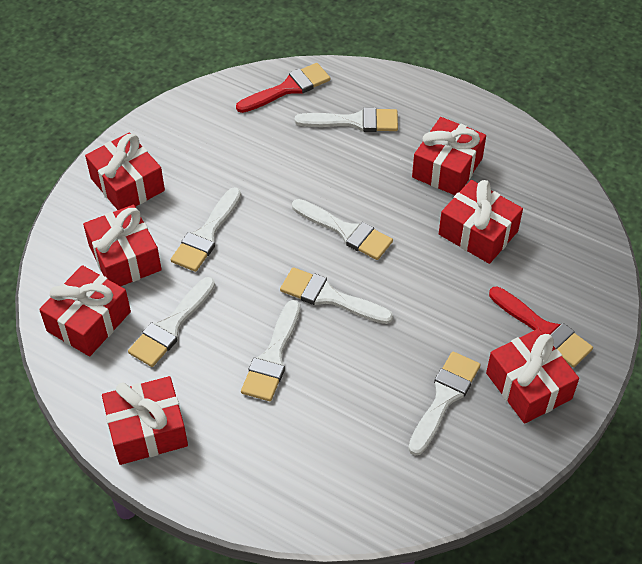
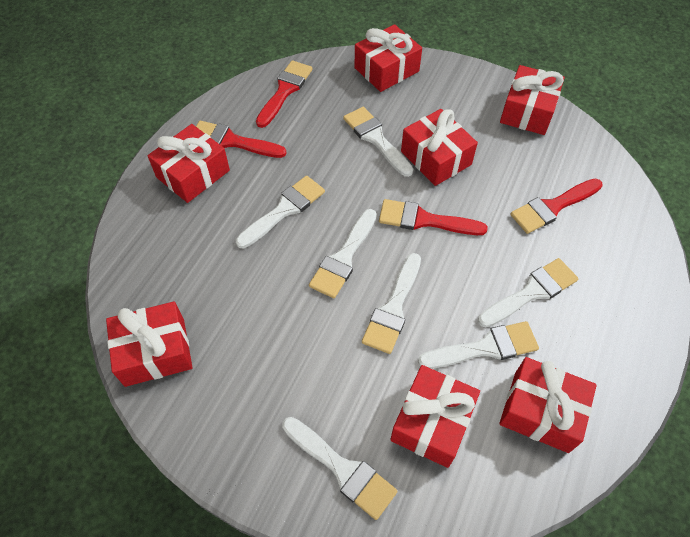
red brush: [236,63,330,113] [489,286,593,367] = 2 -> [196,121,287,158] [256,60,313,128] [379,199,488,235] [510,179,603,234] = 4

